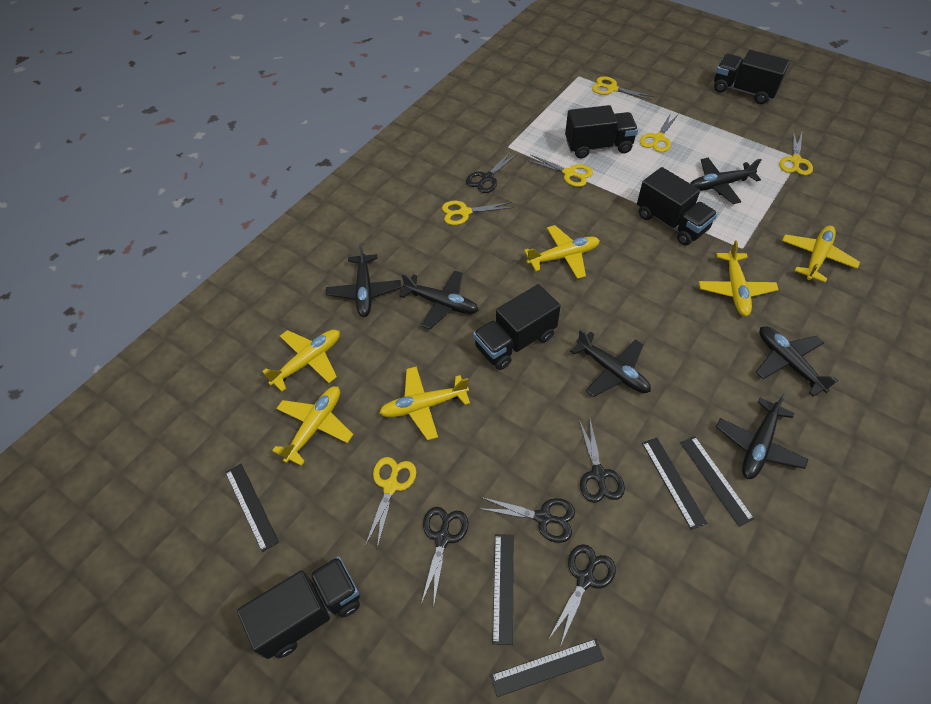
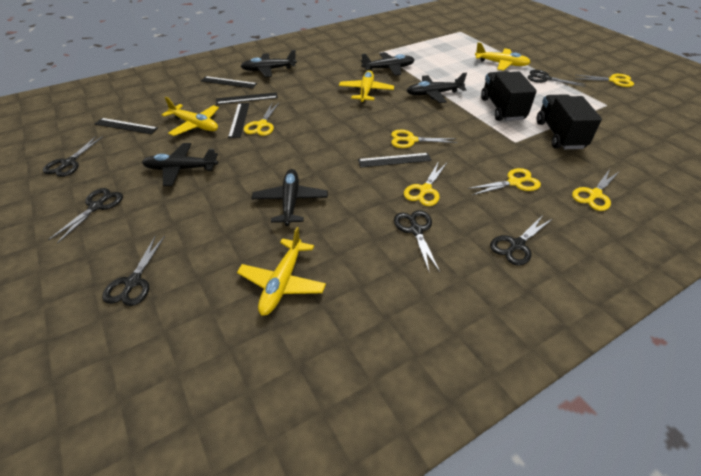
black plane: [326,243,401,317] [399,270,479,329] [570,329,651,397] [690,158,762,204] [716,393,809,479] [756,326,838,397] = 6 -> [142,143,218,186] [241,50,297,77] [251,169,328,226] [361,52,414,76] [406,73,467,103] = 5
black scissors: [421,507,469,608] [466,151,518,193] [478,497,575,543] [548,544,616,647] [579,419,625,503] = 5 -> [43,136,103,177] [48,188,123,244] [102,236,165,306] [394,210,440,272] [490,215,552,266] [528,70,585,87] = 6
black truck: [237,556,360,659] [473,284,561,370] [565,105,638,158] [637,167,718,245] [714,50,790,104] = 5 -> [481,71,537,121] [537,94,602,149] = 2
yellow plane: [262,329,340,392] [272,386,354,466] [379,366,470,440] [524,225,600,279] [699,240,779,316] [782,226,860,283] = 6 -> [162,97,219,136] [237,227,326,316] [339,70,394,103] [475,42,531,71] = 4

